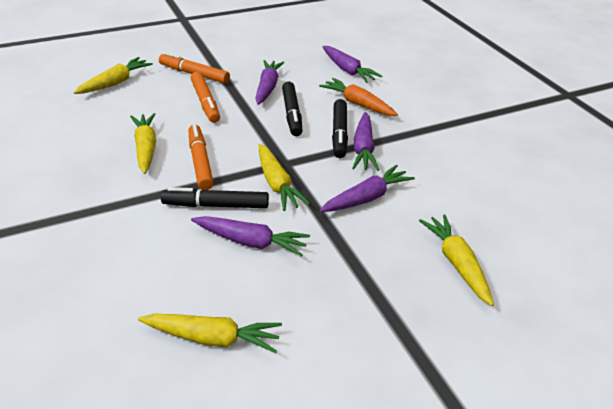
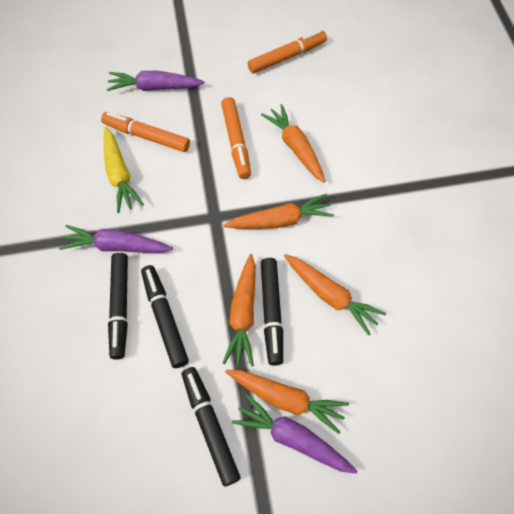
black marker: [161,187,269,208] [282,81,302,136] [332,99,348,158] = 3 -> [108,253,128,360] [141,265,189,368] [182,367,241,486] [261,258,283,366] = 4
orange carrot: [319,78,398,116] = 1 -> [223,254,256,367] [224,194,334,229] [225,370,349,434] [261,104,326,183] [284,254,386,336] = 5
purple carrot: [191,216,310,257] [255,60,284,105] [320,165,415,212] [322,46,382,83] [352,112,379,171] = 5 -> [59,225,173,253] [107,71,205,91] [232,394,357,474] = 3
yellow carrot: [74,57,153,94] [130,113,156,174] [138,314,282,353] [259,144,310,211] [419,214,494,306] = 5 -> [104,127,144,213] = 1

